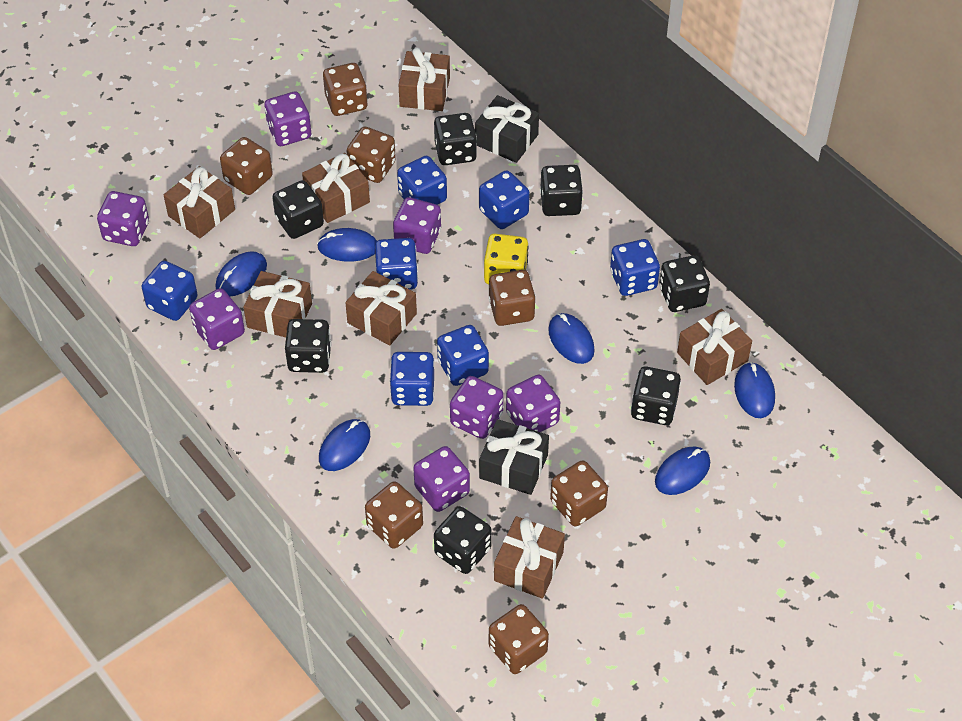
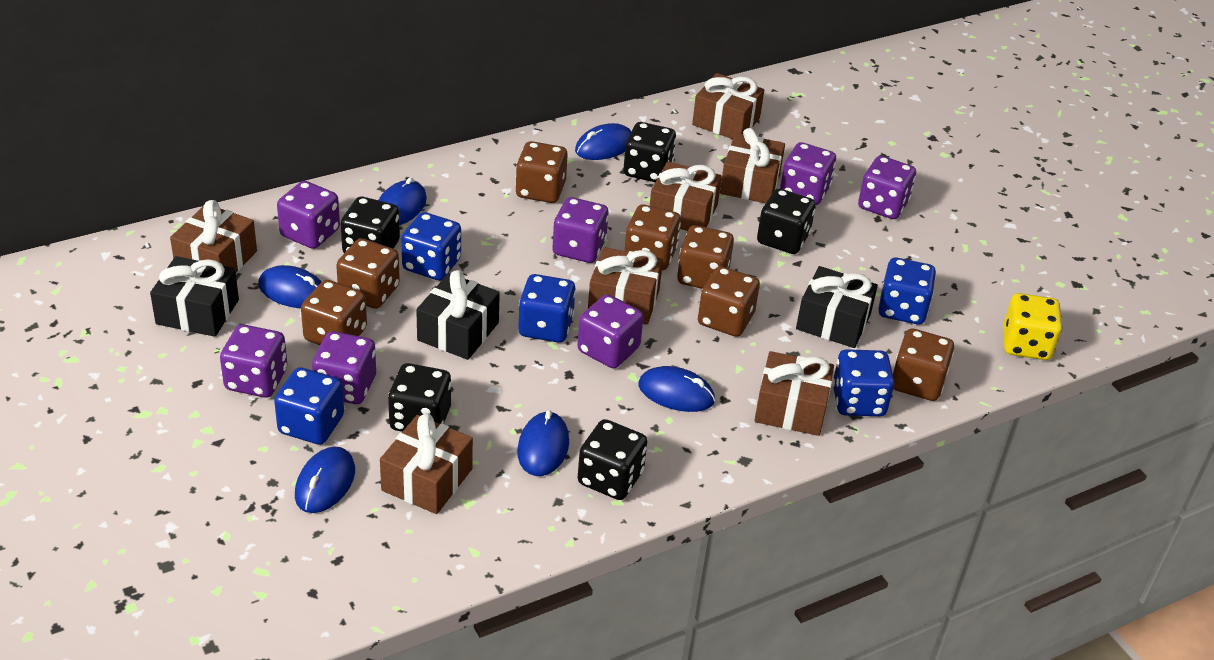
black dice: [272,180,324,239] [285,319,331,373] [434,113,477,165] [434,507,492,574] [540,165,583,216] [631,366,681,425] [659,255,710,312] = 7 -> [341,197,400,253] [388,363,451,432] [578,419,647,500] [624,122,676,182] [757,189,816,254] = 5
black gift: [475,95,539,163] [479,419,549,495] = 2 -> [150,256,239,337] [416,270,500,360] [796,266,878,348] = 3
blue dice: [141,261,198,321] [375,238,418,289] [390,352,435,406] [397,156,447,205] [437,325,489,386] [479,170,530,229] [610,239,660,296] = 7 -> [274,367,344,445] [401,212,461,280] [518,274,576,343] [832,349,895,416] [878,258,936,324] = 5

